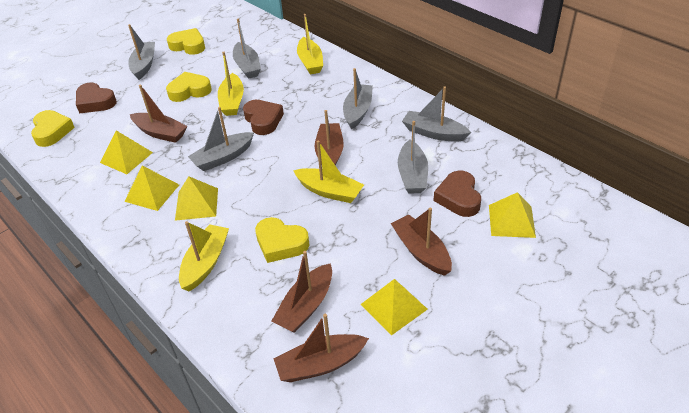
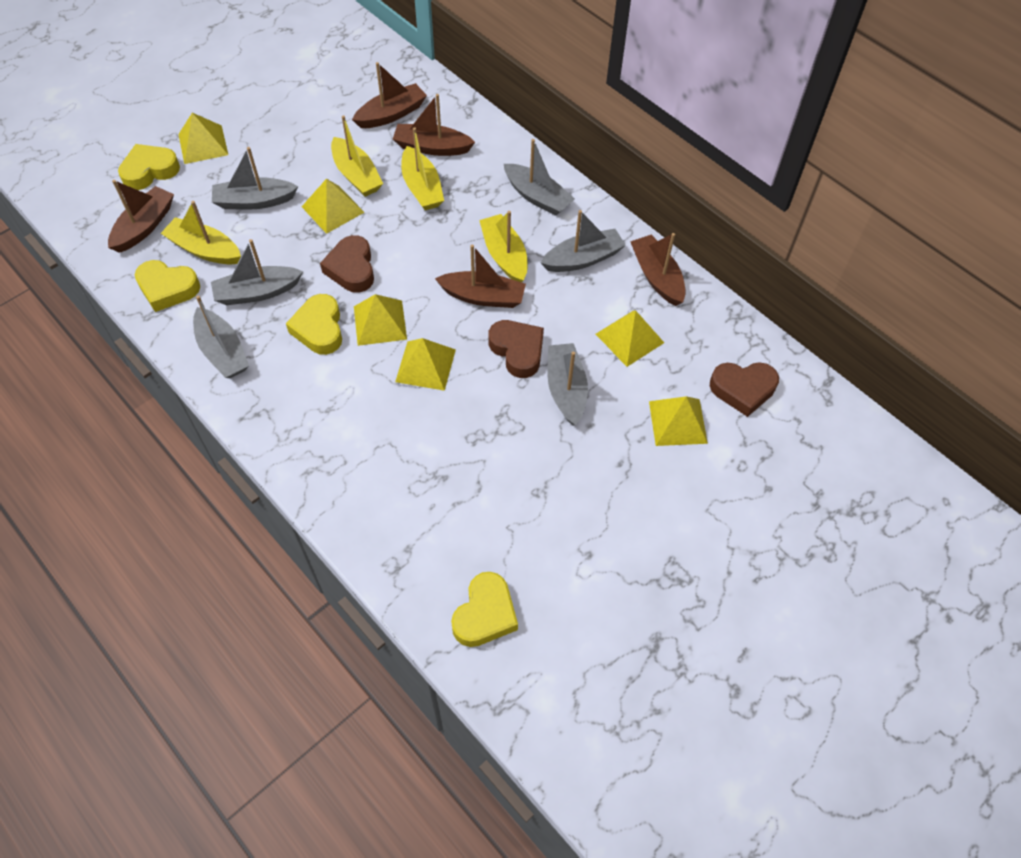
yellow pyramid: [100,130,153,174] [124,166,179,211] [175,176,218,221] [361,279,428,335] [489,192,536,238] = 5 -> [178,113,228,164] [302,179,365,234] [354,294,407,346] [395,338,456,391] [596,310,664,367] [649,396,708,446] = 6

